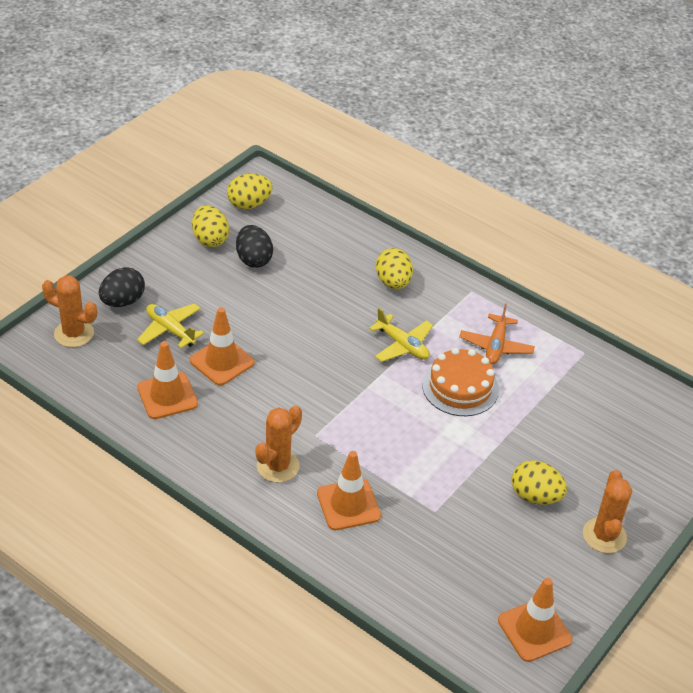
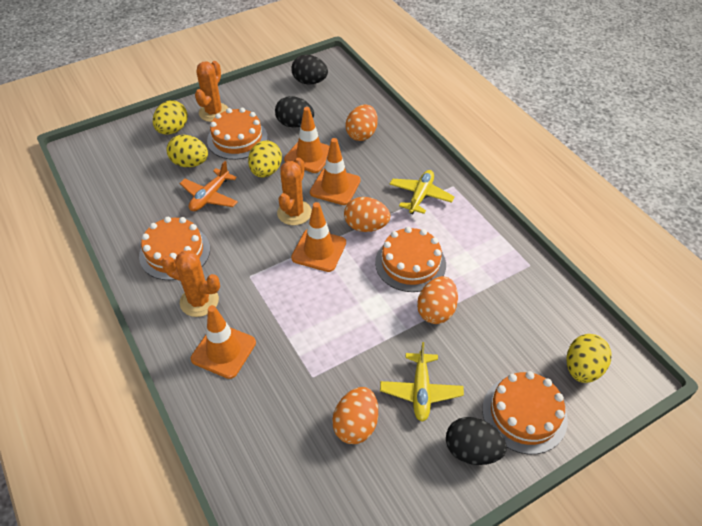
black egg: [99,267,145,307] [236,225,273,268] = 2 -> [275,96,314,128] [291,55,328,85] [446,417,507,465] = 3
orange cake: [422,348,499,416] = 1 -> [139,217,210,280] [207,108,268,160] [375,227,446,292] [482,371,568,454] = 4
orange egg: none = 0 -> [332,387,378,444] [344,197,390,232] [345,104,378,141] [417,276,458,324] = 4

